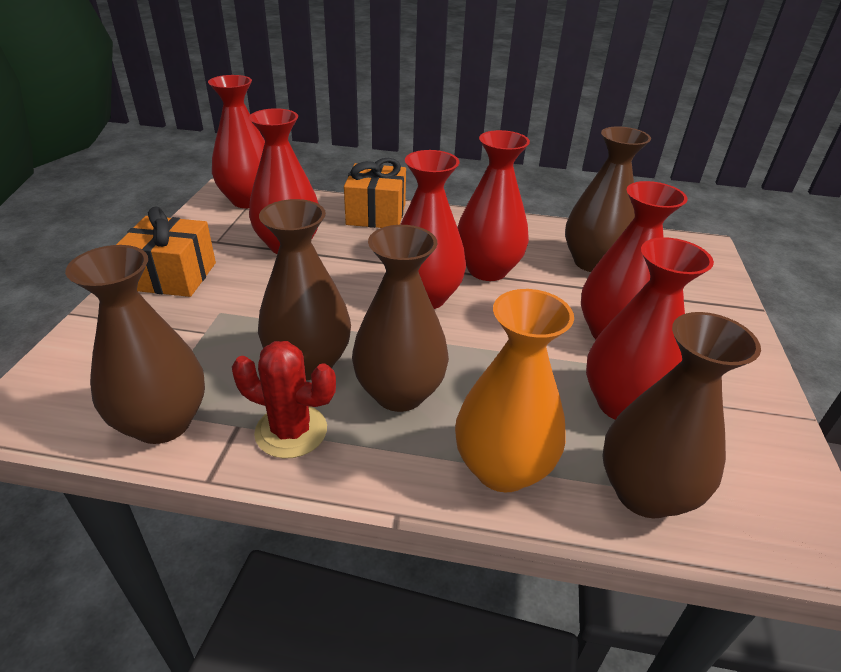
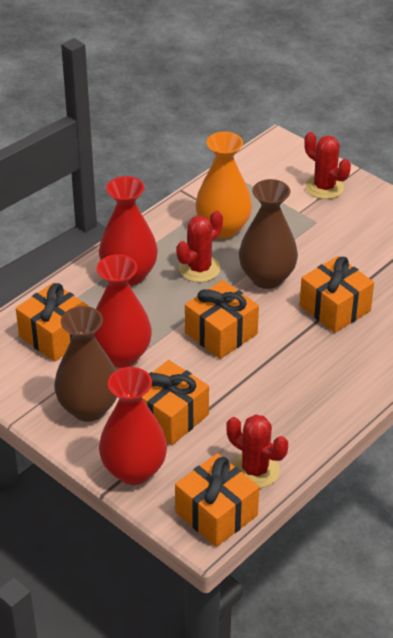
brown vase: [65,245,205,444] [258,199,351,380] [352,225,449,412] [565,126,651,272] [602,312,761,518] = 5 -> [54,306,117,422] [239,179,298,289] = 2
orange gift: [116,207,216,297] [344,158,406,228] = 2 -> [16,282,90,362] [142,360,209,446] [175,453,259,547] [185,280,259,359] [300,256,374,333] = 5
red cactus: [232,341,336,459] = 1 -> [176,211,223,282] [227,414,288,488] [304,132,351,199] = 3
red vase: [208,75,265,208] [249,108,319,254] [400,150,466,309] [457,130,530,281] [581,181,688,339] [586,237,714,420] = 6 -> [93,254,152,368] [99,176,158,286] [99,367,167,485] = 3

